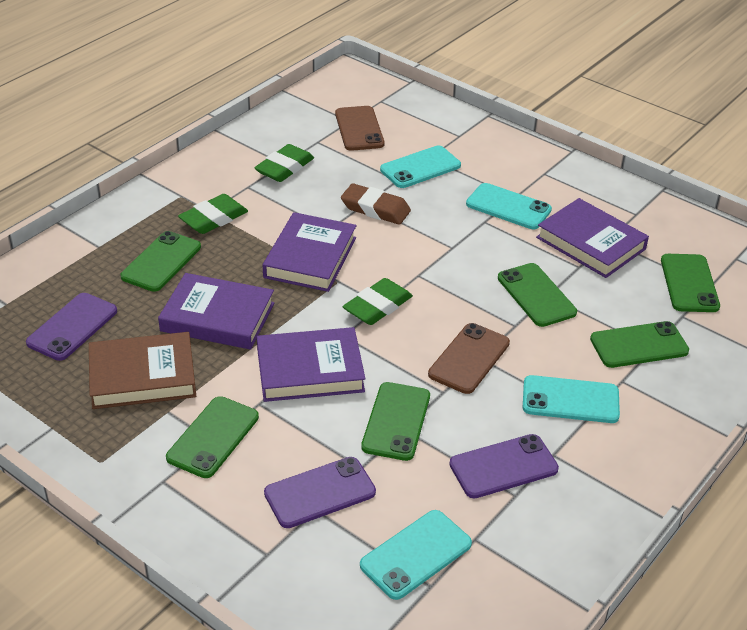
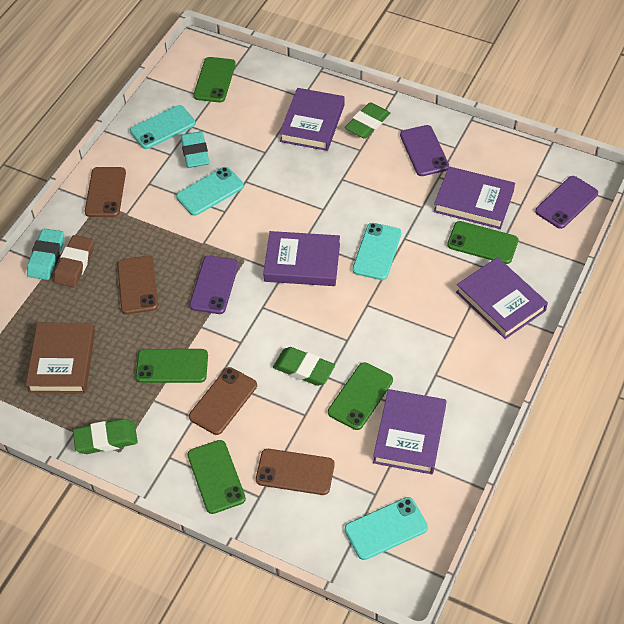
brown phone: [335,106,384,151] [428,323,510,394] = 2 -> [85,167,126,217] [117,256,158,314] [189,367,257,435] [256,449,334,495] = 4
green phone: [120,231,201,292] [166,396,259,478] [361,382,430,461] [498,263,577,327] [590,321,689,368] [661,254,720,312] = 6 -> [136,349,208,383] [187,440,246,514] [193,57,236,102] [328,362,393,430] [447,221,518,264] = 5
purple book: [158,273,274,350] [257,327,365,402] [263,212,356,292] [536,198,649,278] = 4 -> [263,231,340,286] [279,88,345,151] [373,389,447,474] [434,167,515,229] [456,257,548,339] = 5
turquoise eraser: none = 0 -> [27,229,64,280] [181,131,209,168] = 2

